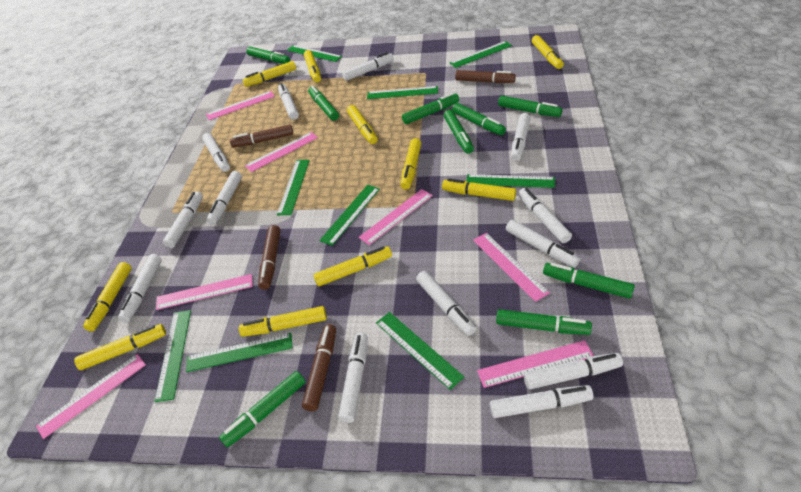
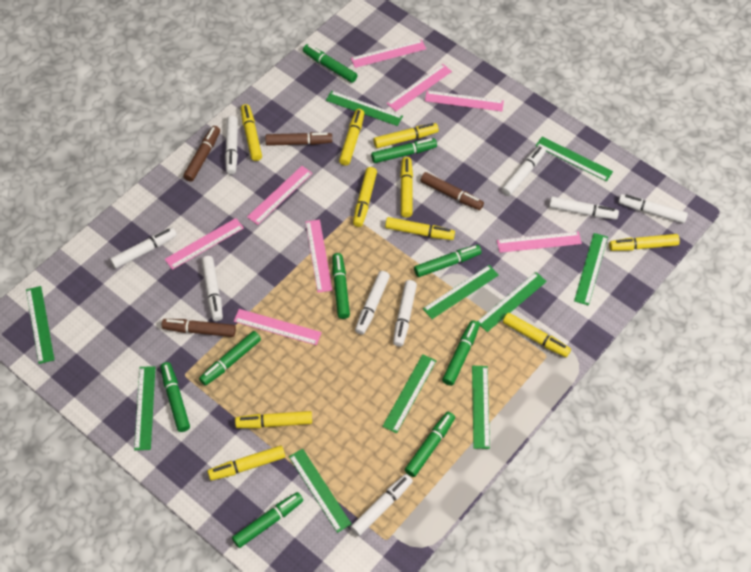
green ruler: [155,310,191,402] [186,333,293,372] [277,160,310,215] [287,45,342,62] [319,185,380,246] [367,86,438,99] [376,312,464,390] [450,41,512,68] [466,174,555,188] = 9 -> [26,286,54,364] [134,366,155,450] [289,449,351,533] [326,91,403,126] [382,354,436,433] [423,265,499,319] [472,366,490,449] [477,272,547,332] [536,136,613,181] [574,233,608,306] = 10
pink ruler: [36,354,146,439] [156,274,253,310] [206,91,275,120] [245,132,318,172] [359,189,433,245] [473,233,550,302] [477,340,594,388] = 7 -> [165,218,244,270] [234,309,322,345] [247,166,312,225] [306,220,332,293] [351,39,426,68] [387,64,452,111] [425,90,504,111] [497,232,582,253] = 8
white marker: [118,254,162,322] [163,192,203,248] [202,133,230,172] [207,171,242,225] [278,83,299,120] [338,333,368,423] [342,52,394,81] [416,271,477,336] [490,385,593,418] [506,220,580,268] [511,113,530,161] [518,188,572,243] [524,353,623,390] = 13 -> [110,227,177,269] [201,256,223,321] [225,116,238,174] [350,474,413,536] [355,271,390,335] [393,280,417,347] [502,146,546,196] [549,196,619,220] [618,194,688,223] = 9

